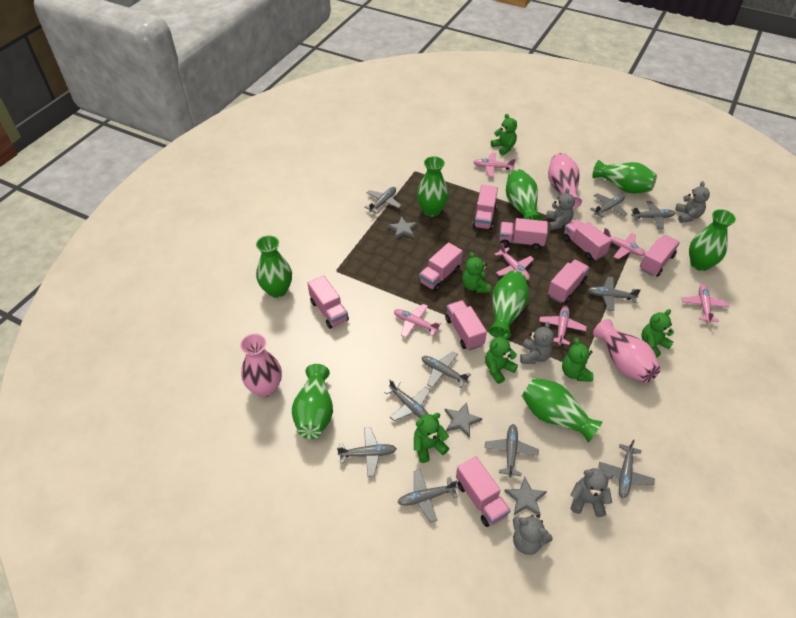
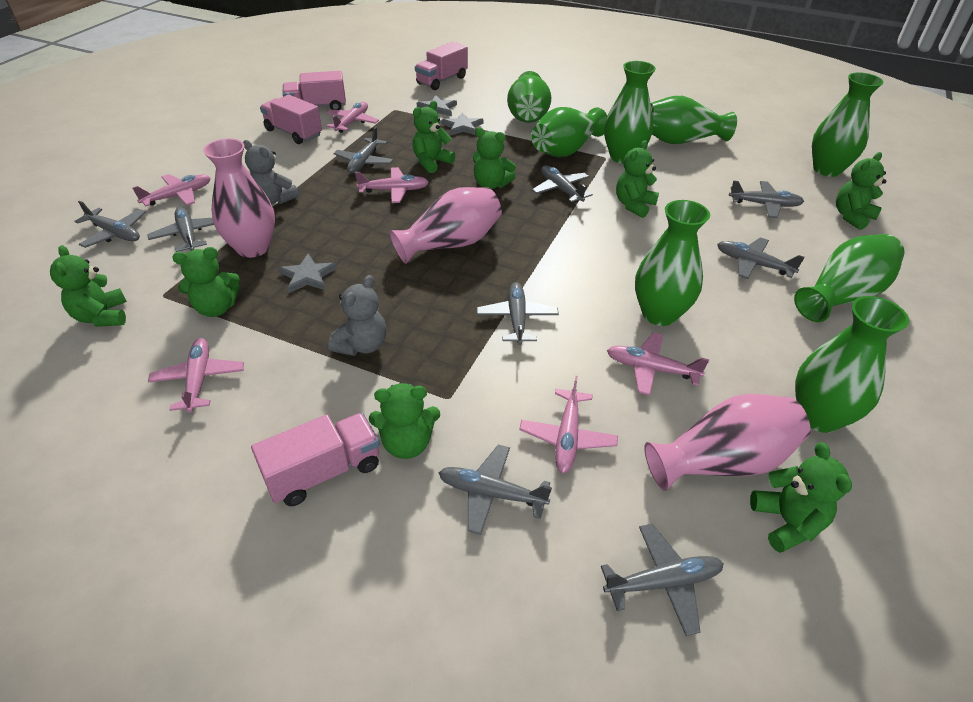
green teddy bear: [414,413,449,463] [462,252,490,293] [485,333,518,384] [491,114,517,155] [562,338,594,382] [642,309,674,358] = 6 -> [50,245,127,327] [172,247,240,317] [369,383,440,459] [412,101,455,173] [473,127,516,189] [616,140,659,218] [750,442,852,553] [836,152,887,230] = 8
grey plane: [337,427,397,477] [364,187,401,214] [384,379,430,421] [397,470,458,523] [422,351,471,388] [485,424,539,477] [588,277,641,311] [590,193,628,218] [598,440,655,498] [631,201,675,229] = 10 -> [74,201,146,248] [147,207,214,252] [333,127,393,173] [439,445,552,535] [477,282,559,345] [532,165,593,203] [601,524,724,636] [717,237,805,279] [729,181,804,218] = 9
grey teddy bear: [513,515,553,555] [520,322,554,364] [546,188,575,230] [570,468,613,517] [675,181,710,223] = 5 -> [243,140,299,204] [328,275,386,356] = 2
pink truck: [308,275,349,329] [419,242,463,292] [445,300,487,350] [456,456,511,527] [473,185,498,230] [499,218,548,250] [548,259,589,303] [563,219,612,260] [640,235,680,277] = 9 -> [251,413,380,506] [260,95,322,144] [282,71,346,110] [415,42,468,90] = 4

